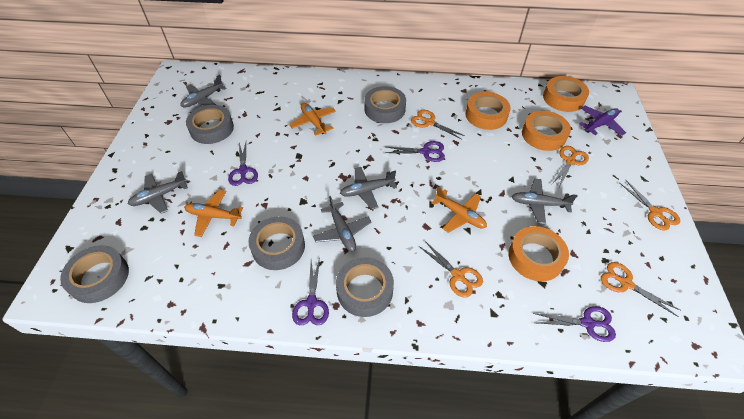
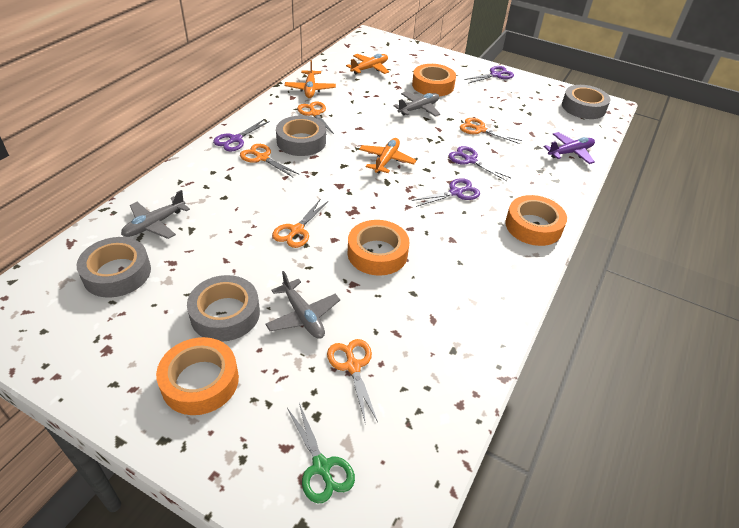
green scissors: none = 0 -> [287,403,355,504] = 1
grey plane: [128,171,188,214] [180,75,226,107] [313,196,372,252] [340,167,397,209] [512,178,578,224] = 5 -> [121,190,190,239] [265,271,340,339] [393,92,440,117] = 3
grey tape: [60,245,129,303] [186,105,234,144] [249,216,305,270] [336,257,394,317] [364,86,406,123] = 5 -> [77,237,151,298] [187,275,260,342] [276,115,326,156] [562,85,611,119] = 4

